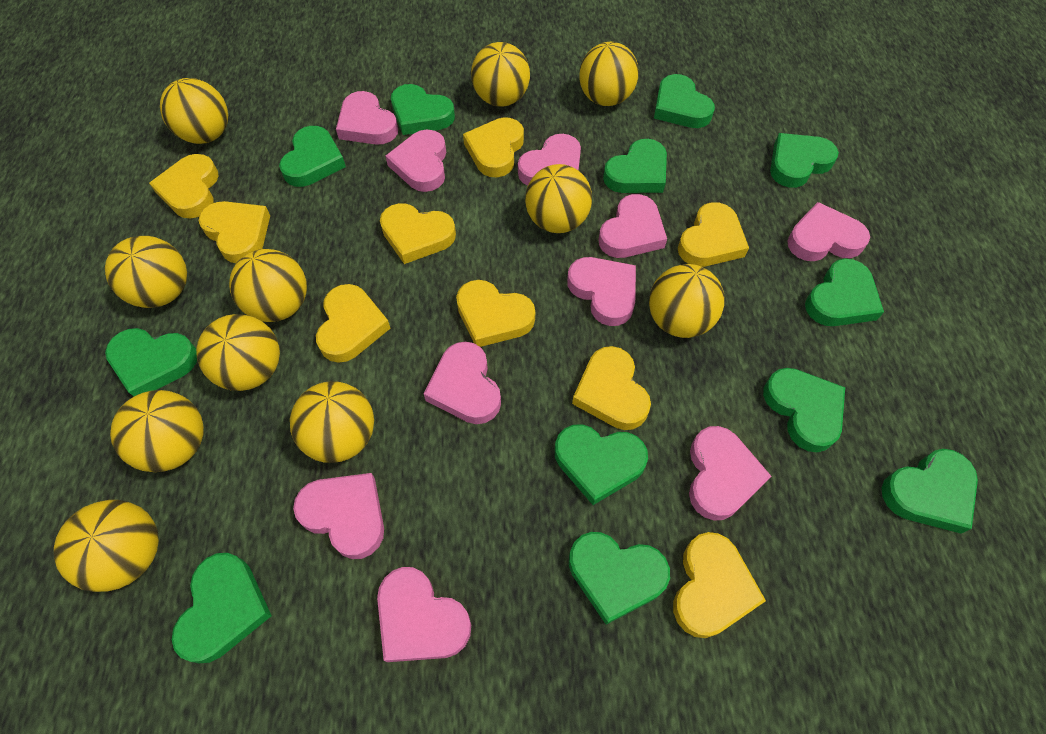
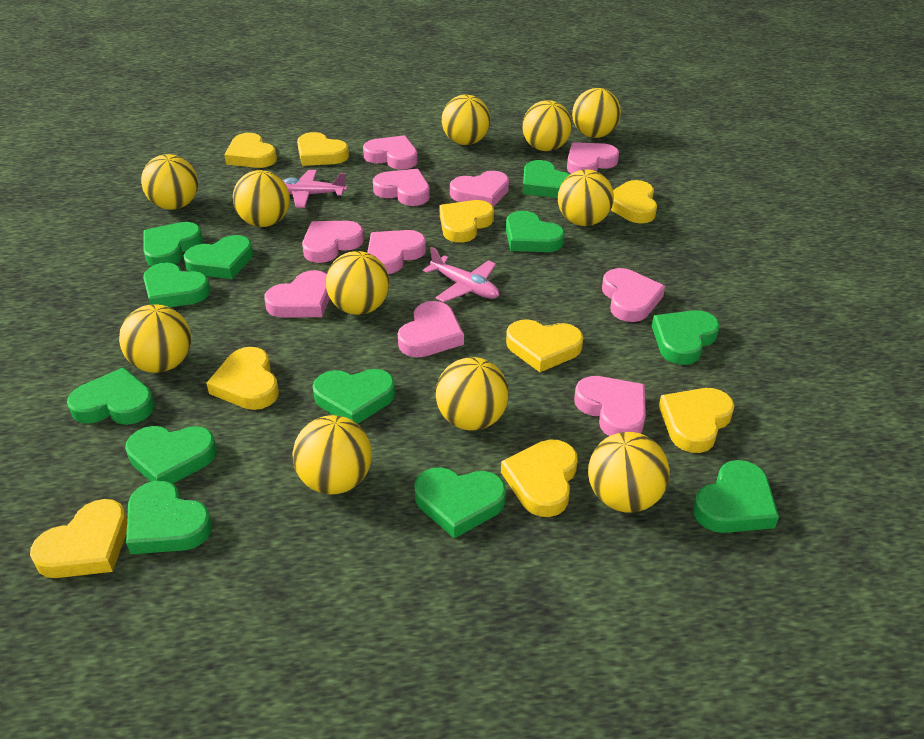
pink plane: none = 0 -> [282,170,347,208] [423,247,499,303] = 2

